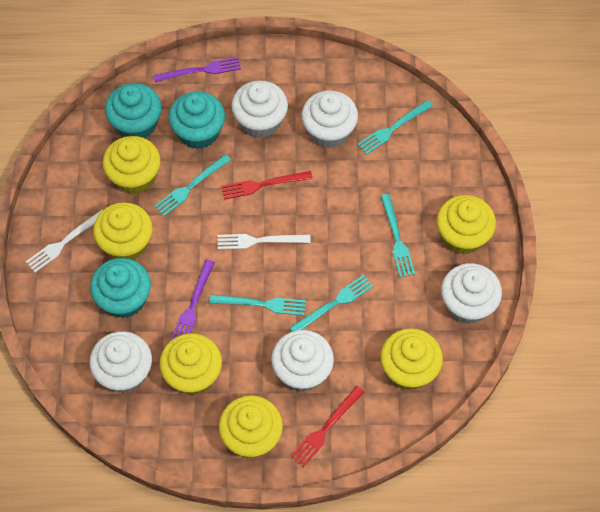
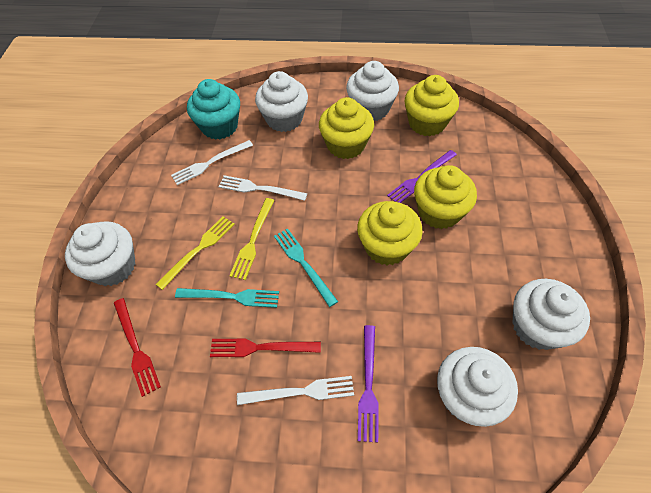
turquoise cupcake: [90,258,151,319] [105,83,162,139] [168,91,225,149] = 3 -> [187,79,240,140] = 1
turquoise fork: [154,154,231,216] [210,295,306,316] [290,275,373,332] [357,100,433,155] [381,194,415,277] = 5 -> [175,288,279,308] [274,228,338,307] = 2
white fork: [26,209,103,272] [217,234,311,249] = 2 -> [171,140,253,185] [218,175,307,201] [237,376,354,405] = 3
yellow cupcake: [93,202,153,260] [103,136,160,194] [159,333,222,395] [219,396,283,458] [380,328,443,390] [437,195,496,255] = 6 -> [319,97,374,159] [357,201,423,265] [405,75,459,136] [414,165,477,229] = 4
yellow fork: none = 0 -> [156,216,235,290] [229,198,274,280] = 2

